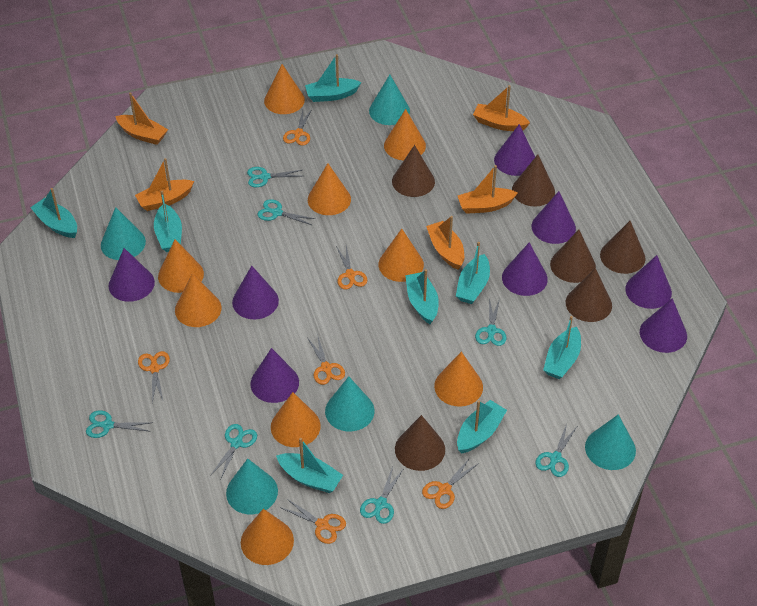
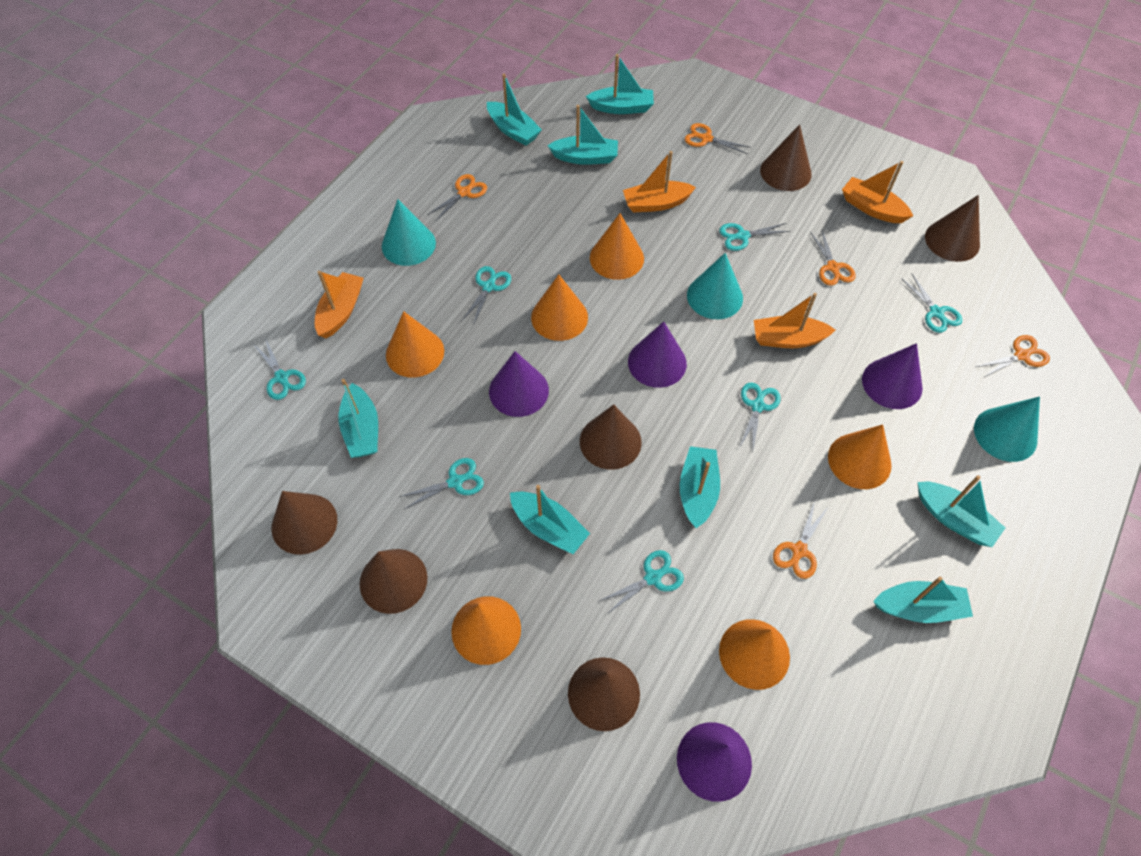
orange boat: [115,93,168,145] [135,158,194,211] [426,216,464,270] [458,165,518,214] [473,85,530,131] = 5 -> [315,271,364,339] [623,151,696,213] [754,293,835,348] [842,161,913,223] = 4
orange cone: [158,240,204,293] [175,273,222,327] [241,509,294,565] [264,64,305,114] [271,392,321,447] [308,163,351,215] [379,229,424,282] [384,109,426,160] [434,351,483,407] = 9 -> [386,311,444,377] [451,596,521,665] [531,274,588,341] [590,213,644,280] [719,619,790,690] [828,425,892,489] = 6
orange scissors: [138,351,170,403] [280,499,346,544] [283,109,312,146] [307,334,345,385] [336,246,367,290] [422,458,479,509] = 6 -> [427,174,487,221] [685,123,751,154] [773,501,828,579] [810,230,856,286] [976,335,1050,378] = 5
purple cone: [108,248,155,302] [232,266,279,319] [250,348,299,403] [494,124,535,176] [502,242,548,296] [532,191,576,244] [625,255,672,309] [640,298,687,353] = 8 -> [489,351,549,417] [628,321,687,388] [677,722,752,802] [862,343,923,409] = 4
turquoise cone: [101,207,146,260] [226,458,278,514] [325,376,374,431] [369,75,410,125] [585,414,636,470] = 5 -> [382,199,436,266] [687,253,743,319] [974,396,1040,462] = 3

